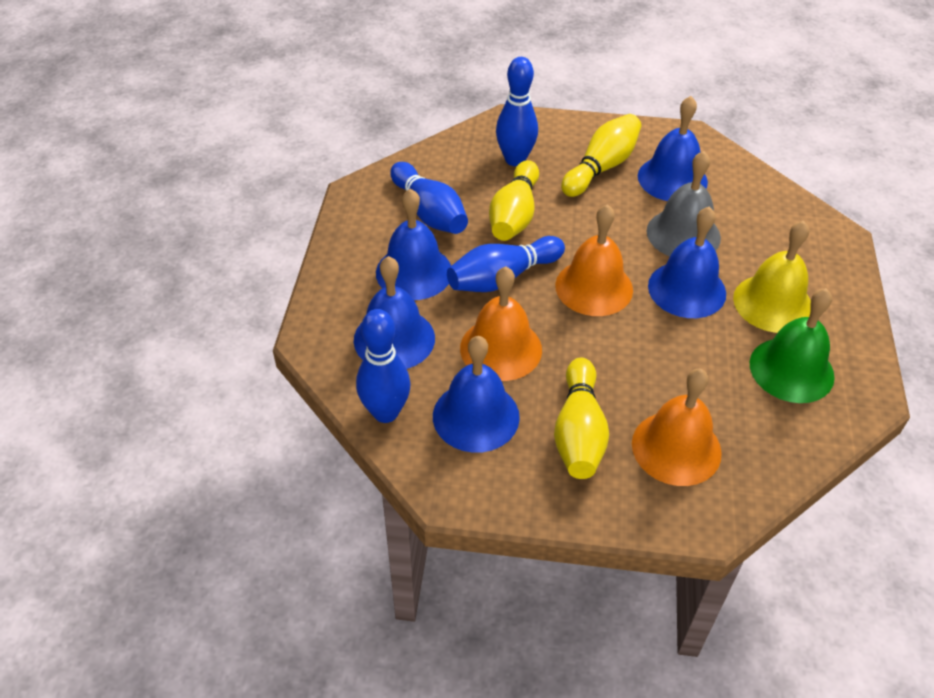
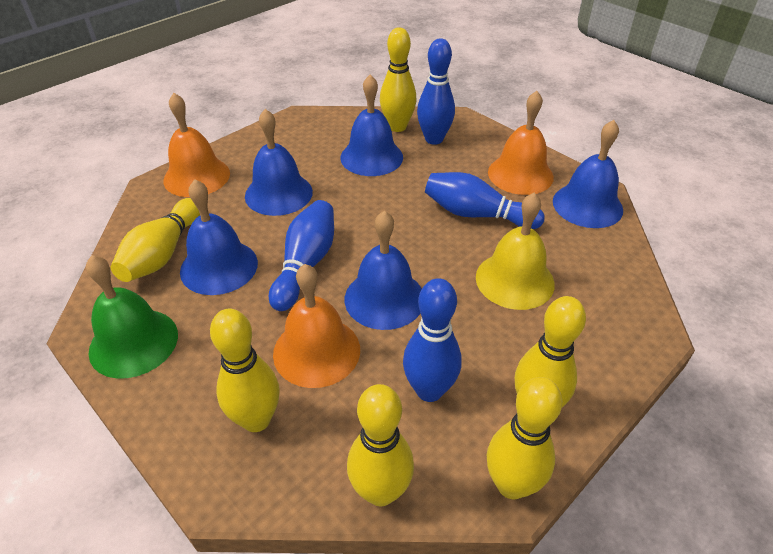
grey bell: [647,151,721,257] = 1 -> none = 0
yellow bowling pin: [489,160,539,241] [554,358,609,479] [561,114,641,197] = 3 -> [111,198,200,282] [210,309,280,432] [347,384,414,507] [380,27,417,132] [487,377,562,499] [515,296,586,407] = 6

